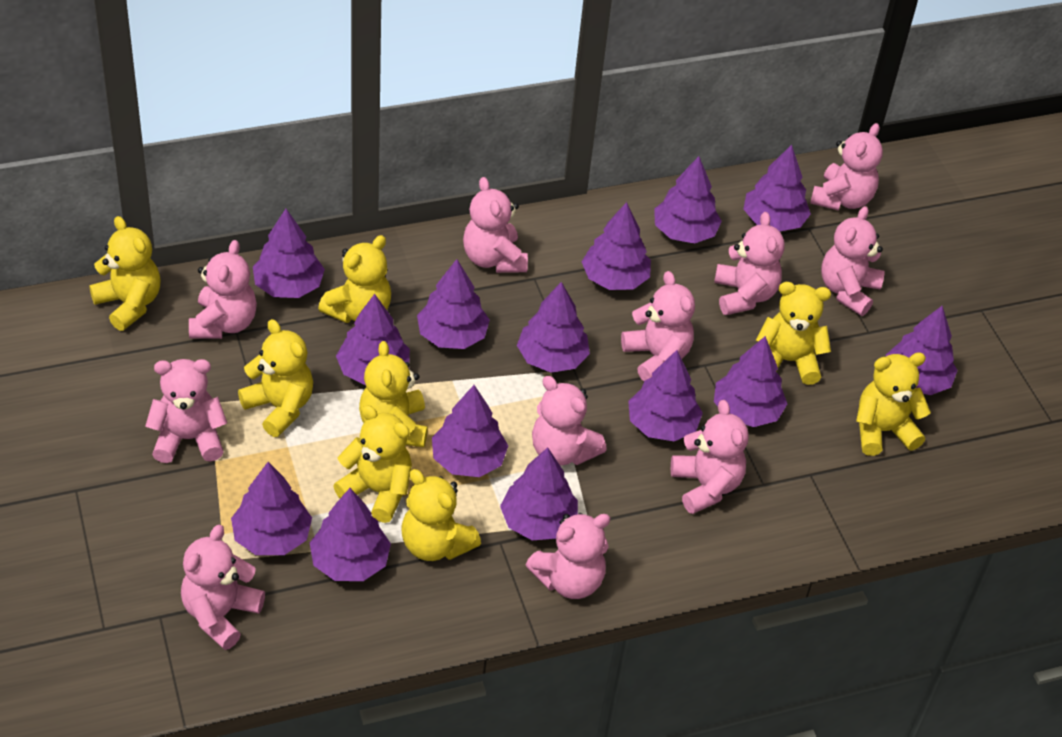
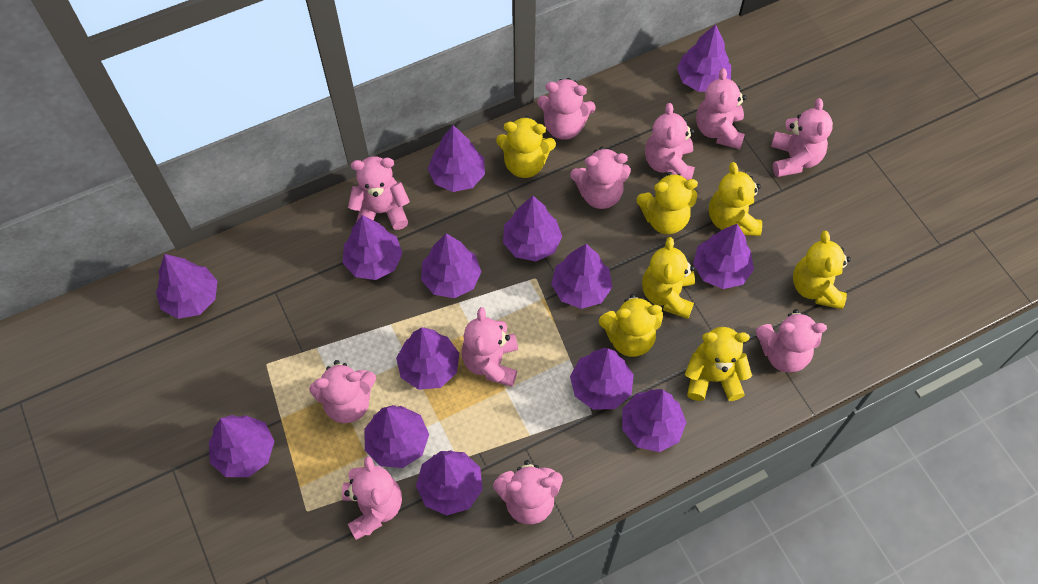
yellow teddy bear: [89,216,161,331] [238,319,313,437] [318,235,391,323] [333,405,412,523] [359,341,428,447] [401,469,481,561] [756,282,831,385] [856,352,931,456] = 8 -> [496,116,556,178] [599,294,663,357] [637,172,698,234] [642,237,695,319] [685,327,752,401] [709,162,762,236] [793,231,851,309] = 7

